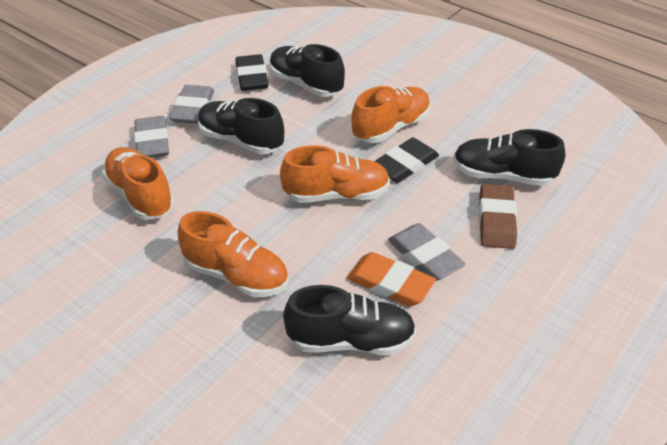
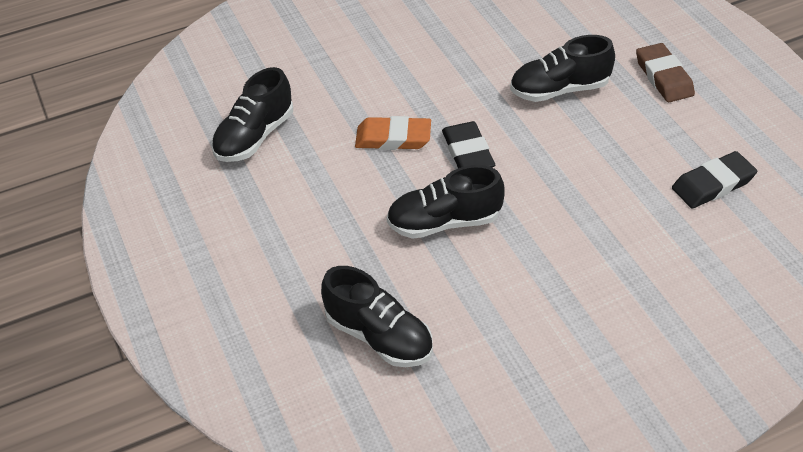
grey eraser: [134,116,169,158] [169,85,214,124] [388,223,466,281] = 3 -> none = 0
orange shoe: [102,147,174,220] [178,211,289,297] [280,145,390,203] [351,86,430,143] = 4 -> none = 0

